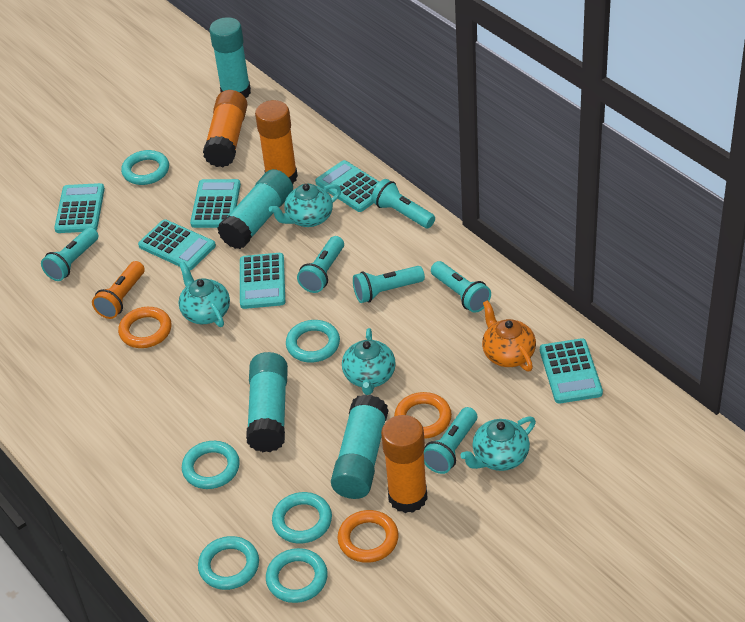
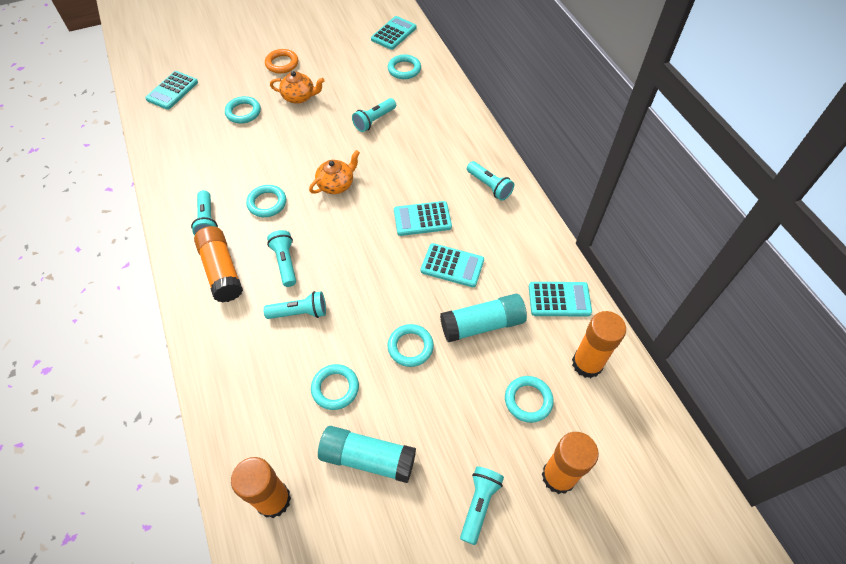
orange flashlight: [92,261,145,319] = 1 -> none = 0
orange glue stick: [203,90,247,167] [255,100,298,184] [381,415,428,513] = 3 -> [194,226,243,303] [231,457,291,518] [542,432,599,494] [572,311,626,378] = 4
orange ring: [118,307,171,348] [337,510,399,563] [394,392,452,439] = 3 -> [265,49,298,74] = 1
orange teapot: [482,300,536,371] = 1 -> [270,71,325,104] [309,150,360,194] = 2
turquoise calculator: [54,183,105,233] [138,219,216,270] [190,179,241,228] [240,253,285,309] [315,160,379,212] [540,338,603,403] = 6 -> [145,71,198,110] [371,16,417,50] [394,201,452,236] [421,243,484,287] [529,282,592,317] = 5
turquoise glue stick: [209,17,251,98] [217,169,293,249] [246,352,288,452] [331,394,389,499] = 4 -> [318,426,416,483] [440,294,527,342] = 2
turquoise teapot: [178,262,230,327] [269,184,341,227] [342,328,396,395] [460,416,536,471] = 4 -> none = 0

